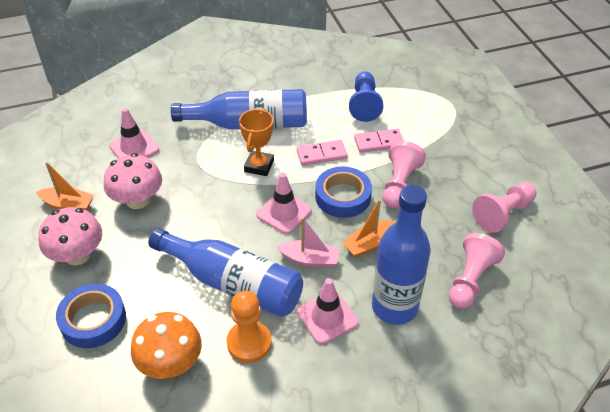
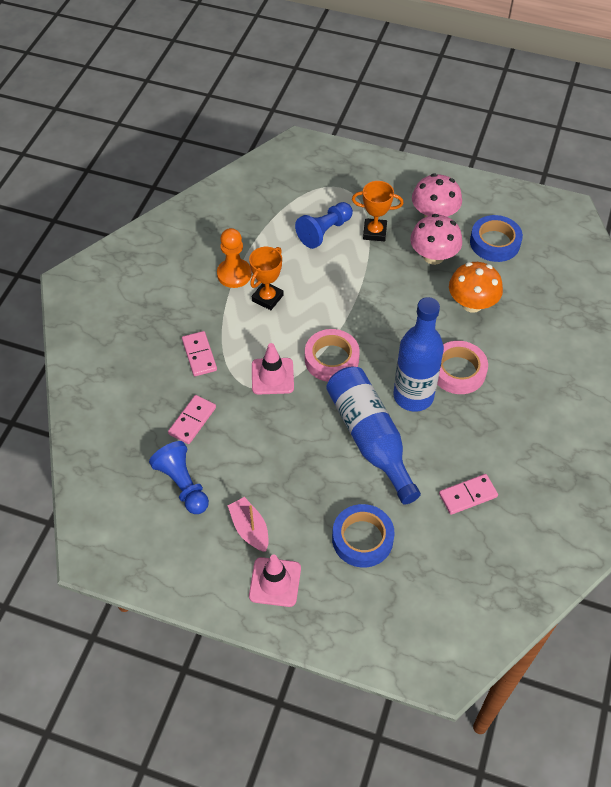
blue bottle: [148,228,303,317] [171,89,307,130] [372,185,431,325] = 3 -> [326,367,421,504] [393,297,444,412] = 2
blue pawn: [349,71,383,122] = 1 -> [149,441,209,514] [295,202,353,249] = 2
orange boat: [36,162,94,210] [342,199,396,258] = 2 -> none = 0
orange trophy: [239,109,274,176] = 1 -> [249,247,284,310] [352,181,403,241] = 2
pink domino: [297,140,348,166] [354,129,404,153] = 2 -> [168,395,216,444] [182,331,217,376] [439,474,498,515] = 3
pink pawn: [383,141,426,208] [449,233,505,309] [472,182,536,233] = 3 -> none = 0
pink tape: none = 0 -> [305,329,360,382] [437,341,488,394] = 2
pink traffic cone: [109,108,159,158] [256,173,312,234] [297,278,359,344] = 3 -> [249,555,301,607] [252,343,294,394] = 2

